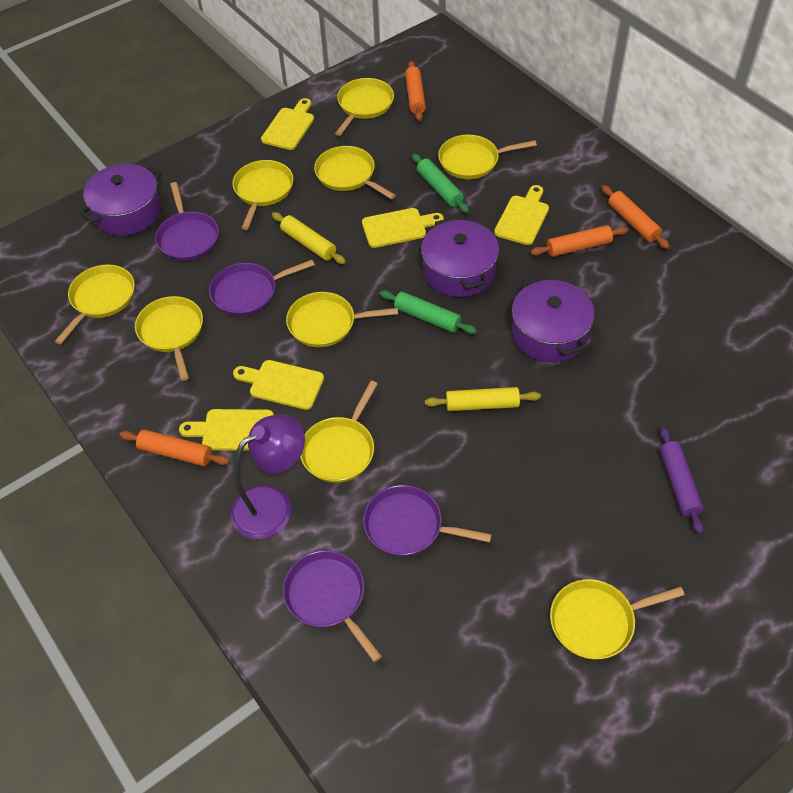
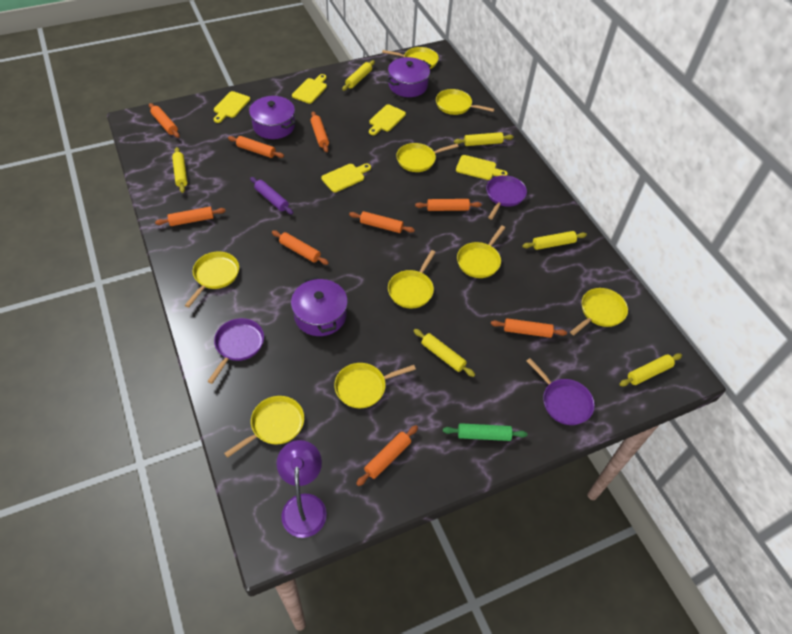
green rolling pin: [380,290,477,334] [412,154,469,213] = 2 -> [443,423,527,441] = 1
orange rolling pin: [119,429,230,466] [405,61,426,121] [531,225,628,257] [601,185,670,249] = 4 -> [149,103,180,138] [155,207,226,226] [228,136,284,158] [272,231,329,265] [310,111,329,152] [349,211,415,233] [356,425,418,486] [415,199,482,211] [491,318,567,338] = 9
purple pan: [155,182,219,261] [209,260,315,316] [283,550,382,662] [363,485,492,556] = 4 -> [207,318,264,384] [486,175,527,219] [527,358,595,425] = 3
yellow rolling pin: [272,212,346,264] [425,387,541,411] = 2 -> [172,147,187,193] [342,60,375,91] [414,329,475,377] [454,132,514,146] [522,231,587,250] [619,353,682,386] = 6

